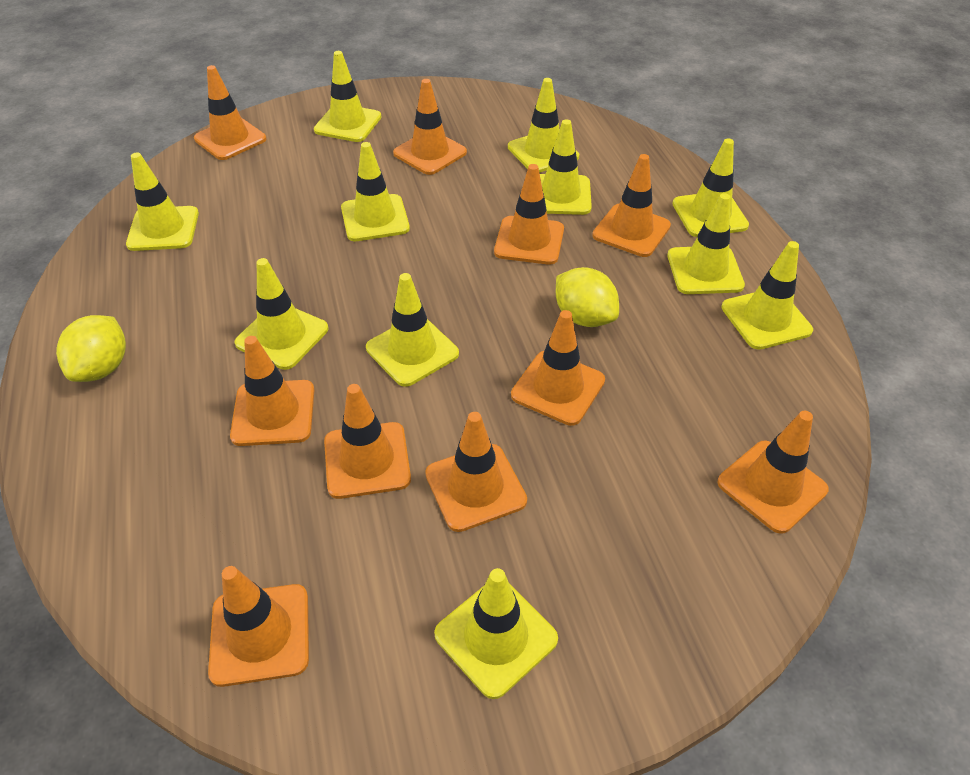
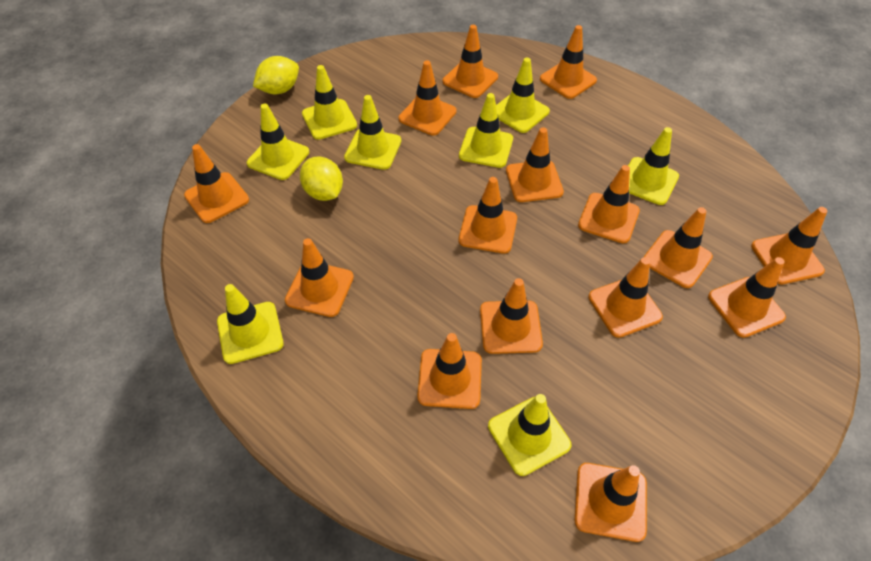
orange traffic cone: [194,65,266,160] [208,566,309,687] [230,336,314,446] [324,384,411,499] [393,79,467,175] [425,412,527,532] [494,164,564,265] [511,310,605,426] [593,154,671,257] [717,411,829,534] = 10 -> [184,144,249,223] [285,238,354,317] [399,61,457,136] [417,333,482,409] [443,25,498,98] [459,177,517,254] [480,278,543,354] [506,127,564,202] [540,25,597,99] [575,463,647,542] [578,165,640,243] [588,257,663,338] [644,207,713,288] [708,257,786,338] [751,207,827,284] = 15
yellow traffic cone: [126,152,199,251] [235,258,328,370] [314,51,381,142] [341,142,410,241] [366,273,459,387] [434,568,558,699] [508,78,579,173] [540,119,592,215] [667,193,745,294] [672,138,749,237] [721,241,813,350] = 11 -> [217,284,284,364] [247,104,309,180] [302,65,357,140] [344,95,401,170] [459,93,513,168] [488,394,571,476] [496,58,550,133] [628,127,679,205] = 8

